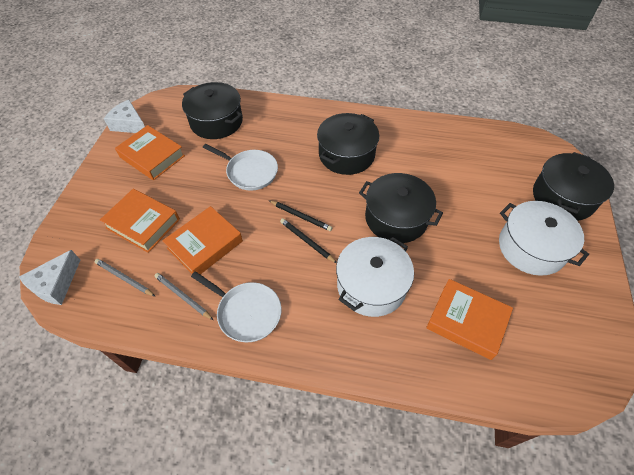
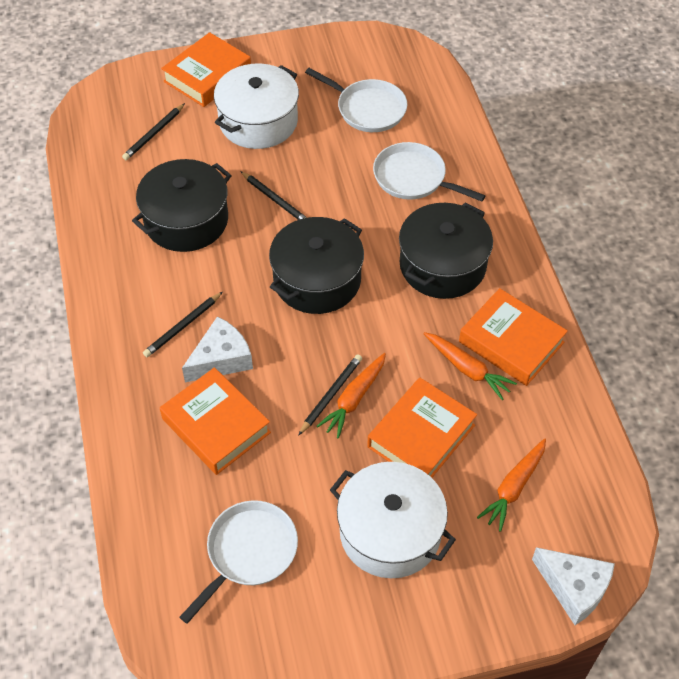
black pencil: [269,200,332,231] [280,218,337,263] = 2 -> [122,103,185,160] [143,292,223,357] [240,171,307,220] [298,355,362,436] = 4
black pot: [182,82,243,139] [317,113,379,175] [359,173,443,243] [533,152,614,221] = 4 -> [132,159,232,252] [269,217,364,314] [399,202,493,299] = 3
grey pencil: [95,259,156,297] [155,273,213,320] = 2 -> none = 0
orange carrot: none = 0 -> [317,353,386,439] [423,332,517,400] [477,439,546,532] = 3
white pan: [191,271,281,342] [203,144,278,191] = 2 -> [180,500,298,624] [305,68,407,132] [373,142,486,201] = 3

